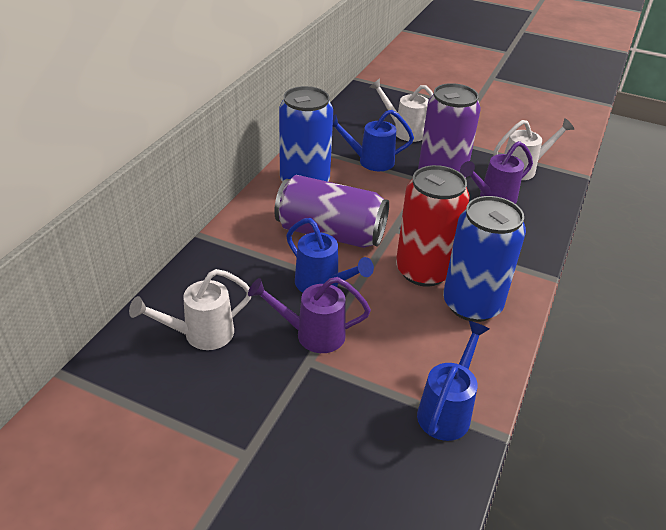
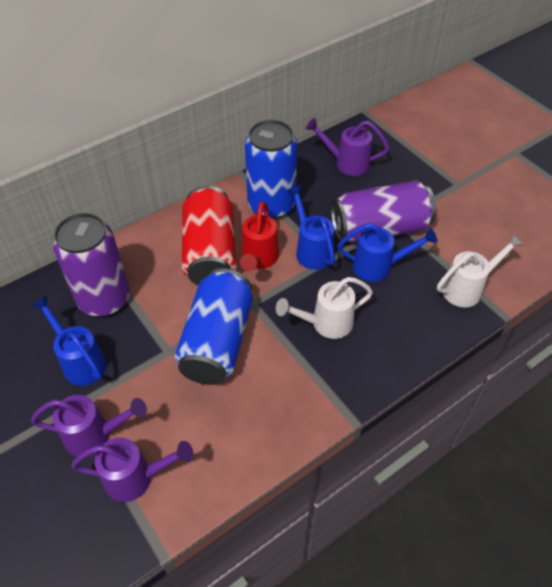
purple watering can: [248,277,371,353] [460,141,533,204] = 2 -> [31,395,147,457] [71,438,193,502] [306,118,389,176] = 3
red watering can: none = 0 -> [240,202,279,271] = 1
white watering can: [129,269,251,350] [370,78,433,142] [494,118,574,180] = 3 -> [276,277,373,339] [437,234,523,307] = 2

